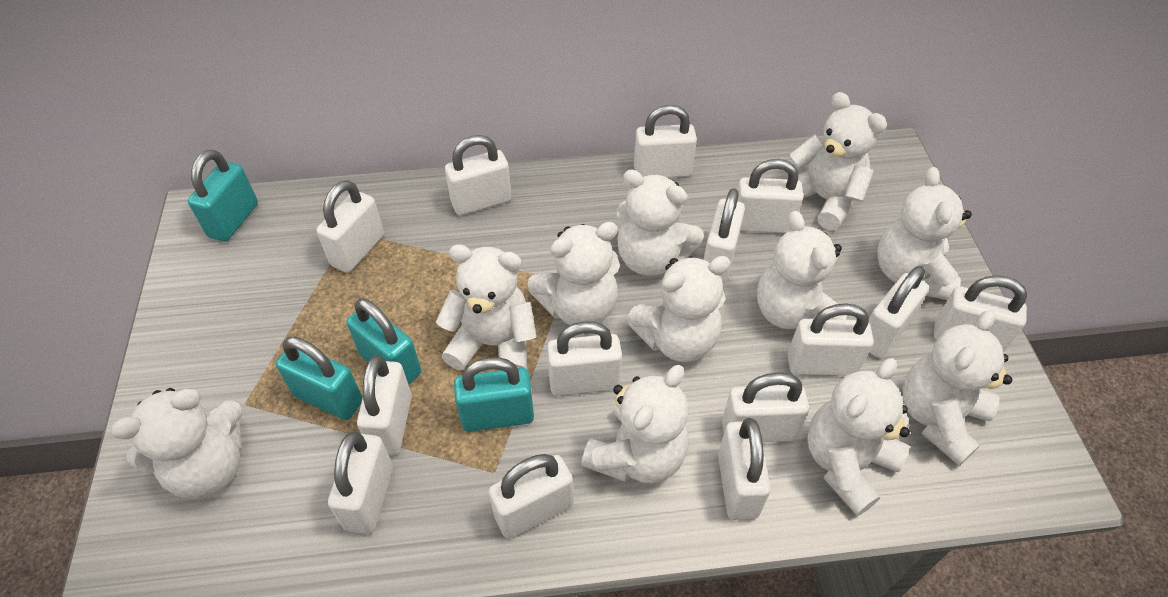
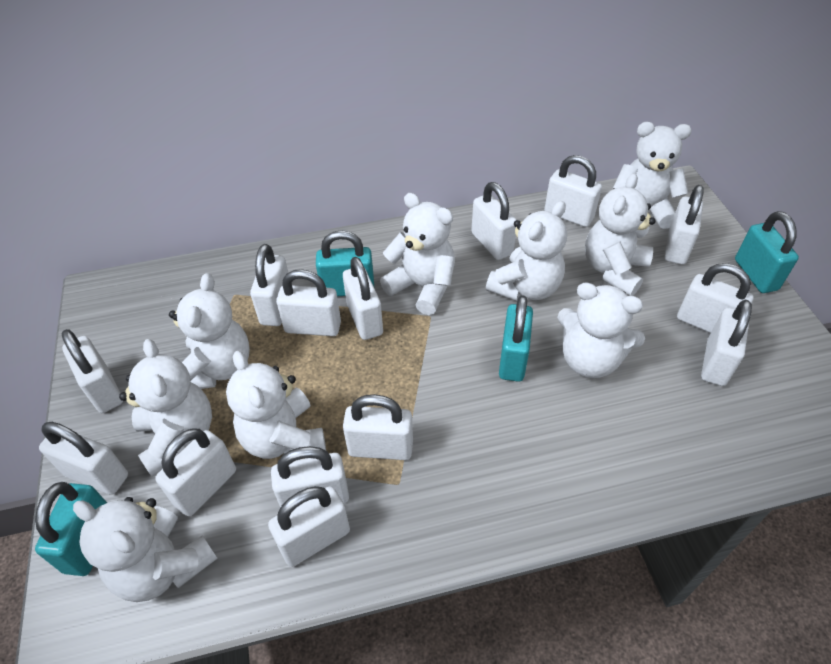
white teddy bear: [111,388,242,499] [436,244,537,370] [527,222,620,325] [581,365,689,483] [617,170,704,276] [626,256,731,362] [757,211,846,330] [790,92,887,230] [807,358,910,516] [877,167,972,300] [903,310,1012,466] = 11 -> [73,497,218,602] [119,339,212,477] [169,273,250,389] [226,351,326,459] [380,193,455,315] [486,201,567,301] [557,282,645,378] [585,173,656,296] [613,122,692,229] = 9

